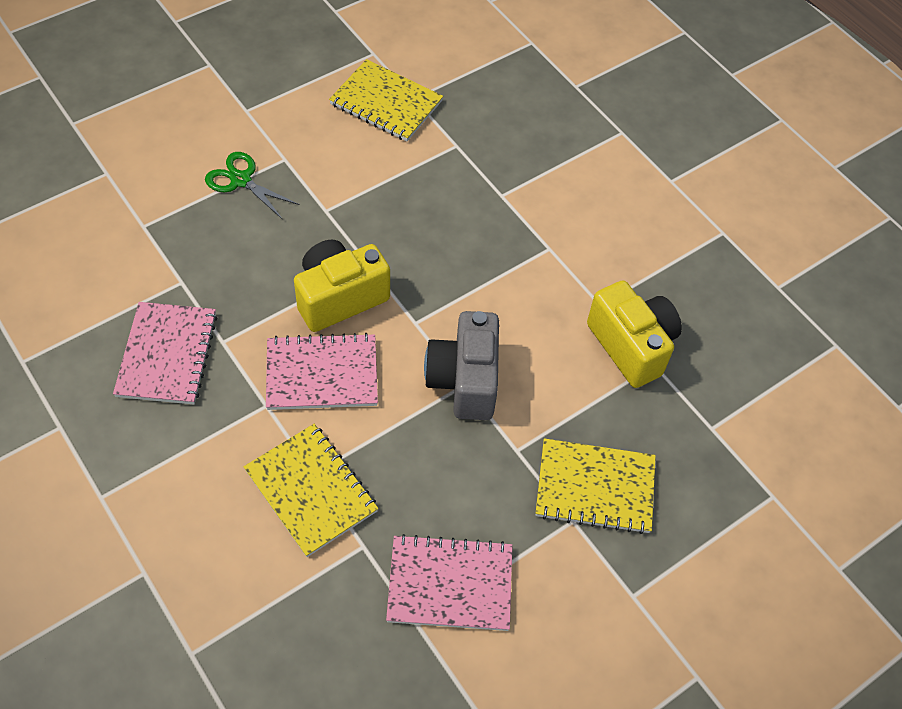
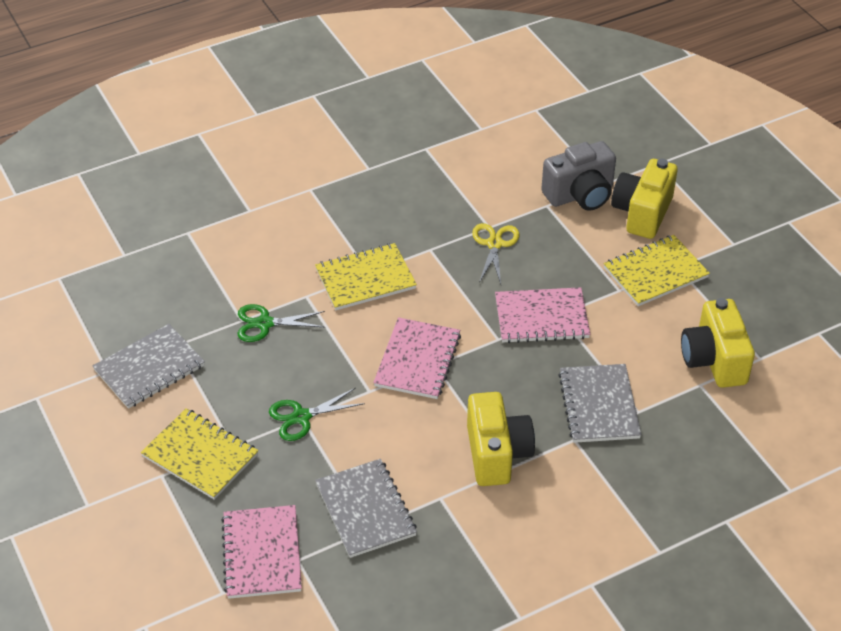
green scissors: [205,152,300,220] = 1 -> [238,304,326,342] [269,388,365,441] = 2
grey notebook: none = 0 -> [93,324,205,409] [315,459,417,558] [558,364,642,443] = 3
yellow camera: [294,239,390,332] [587,281,682,388] = 2 -> [467,392,535,486] [611,159,678,239] [681,298,755,388] = 3
yellow scissors: none = 0 -> [472,223,520,284] = 1

